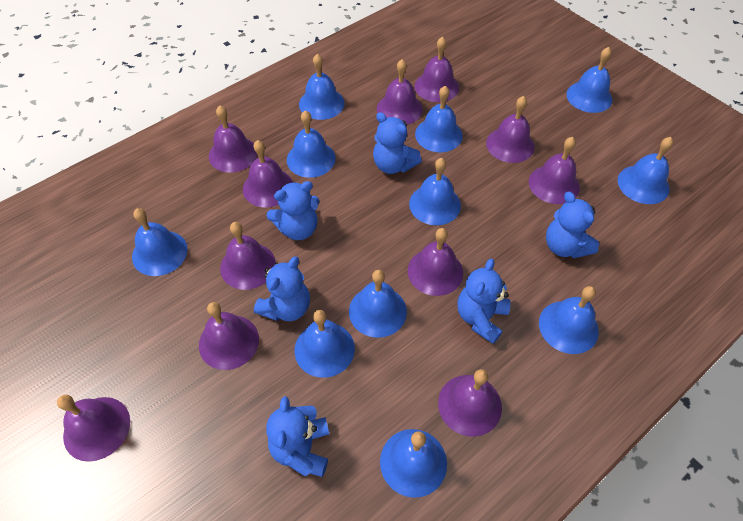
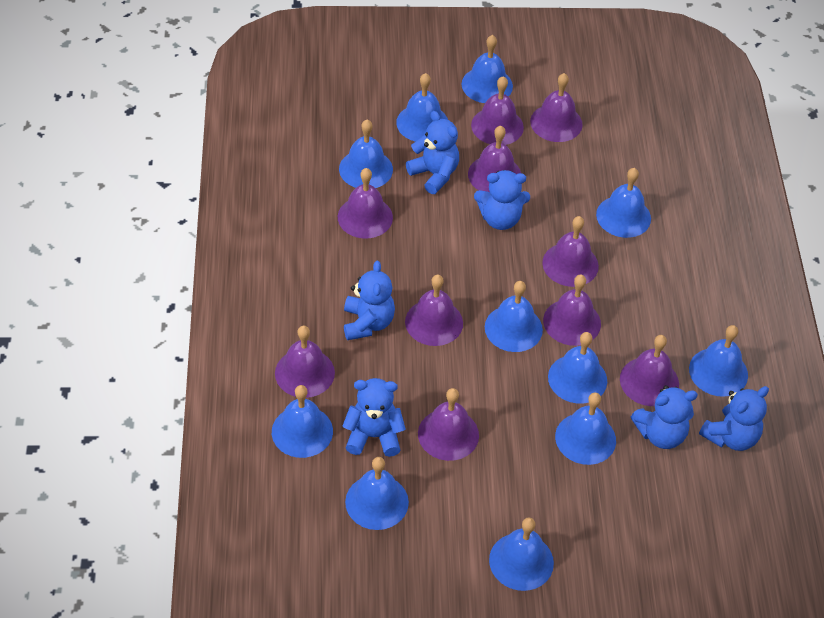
purple bell: [57,395,130,462] [199,302,259,370] [209,106,257,173] [220,222,276,290] [243,140,293,208] [377,59,423,125] [408,228,463,296] [414,37,459,102] [438,369,502,437] [486,96,535,163] [529,137,580,204] = 11 -> [275,326,335,398] [338,168,393,239] [405,275,463,346] [418,388,479,461] [468,126,521,192] [471,76,524,145] [530,73,583,142] [542,216,599,287] [543,275,601,346] [620,335,679,406] = 10

